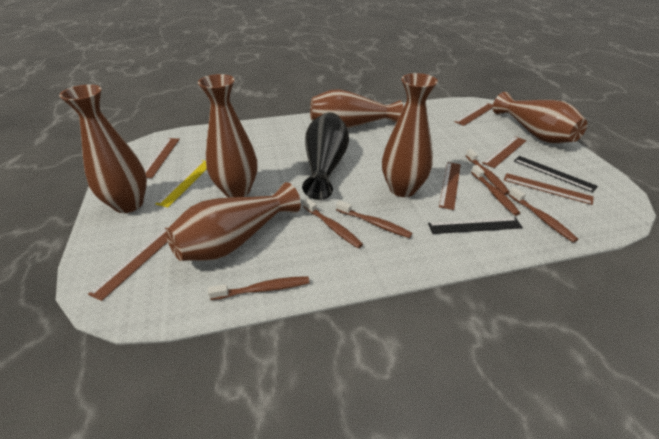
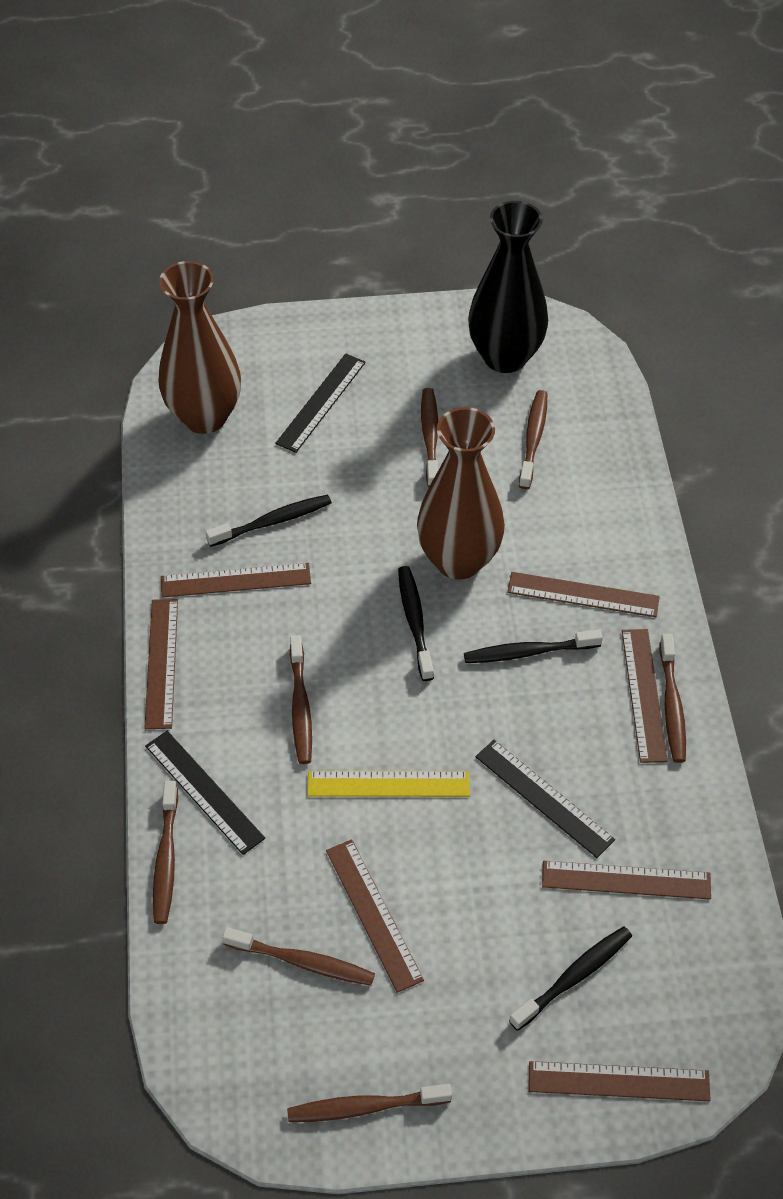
black ruler: [428,217,523,234] [514,156,598,193] = 2 -> [145,731,265,855] [275,354,366,453] [475,740,615,858] = 3
black toothbrush: none = 0 -> [206,494,332,547] [398,566,434,681] [464,629,603,663] [509,927,632,1031] = 4
brown ruler: [88,228,168,301] [145,138,180,178] [439,162,461,210] [455,103,493,126] [482,136,527,168] [504,173,594,205] = 6 -> [144,599,178,729] [161,563,311,597] [326,839,424,993] [507,572,660,617] [529,1061,711,1101] [542,861,711,900] [622,629,668,763] = 7
brown toothbrush: [208,276,310,300] [303,198,363,248] [336,200,413,238] [466,149,510,195] [471,165,520,216] [509,187,578,242] = 6 -> [153,781,178,924] [222,927,375,986] [287,1084,452,1122] [290,635,312,764] [421,388,438,487] [519,390,547,489] [660,634,686,763] = 7
brown vase: [59,84,147,213] [166,182,301,261] [198,74,257,198] [310,89,403,128] [382,73,438,197] [493,92,587,143] = 6 -> [158,261,241,434] [417,407,505,580] = 2

